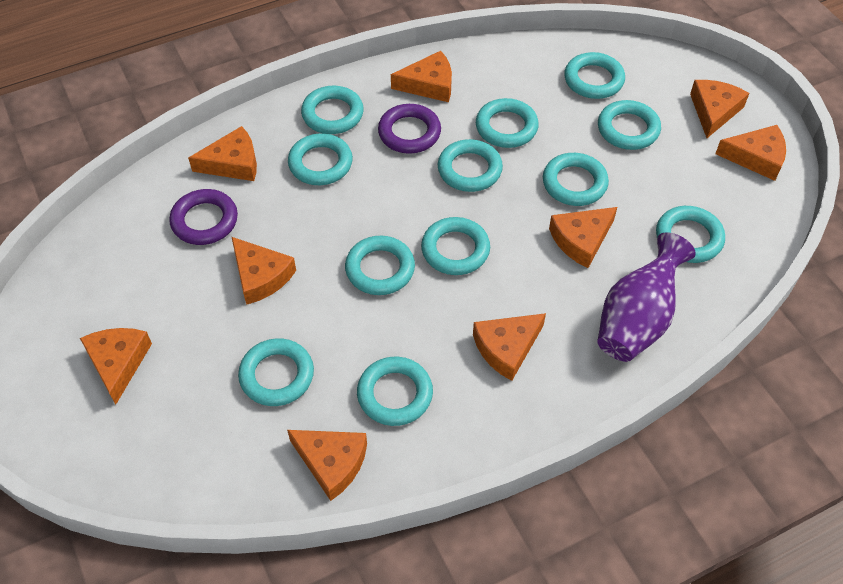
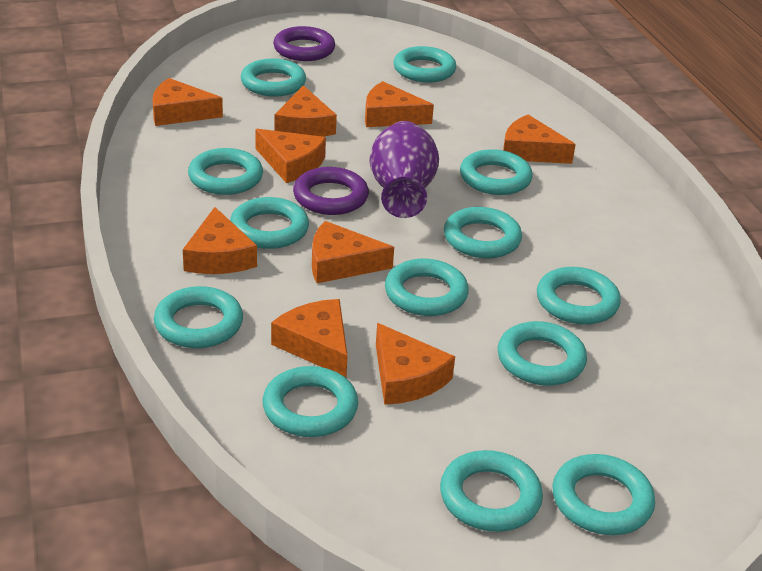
turquoise ring: [238,338,314,406] [288,133,353,185] [301,86,364,134] [345,236,415,295] [357,357,433,426] [421,217,490,275] [438,139,503,192] [476,98,539,148] [543,153,609,206] [564,52,625,99] [598,100,661,150] [656,206,725,263] = 12 -> [154,286,243,348] [188,148,263,195] [230,197,309,249] [241,58,306,97] [262,366,358,437] [385,259,469,316] [393,46,456,83] [440,450,543,532] [444,207,522,258] [460,149,533,195] [498,321,587,386] [537,267,621,325] [552,454,655,535] = 13

